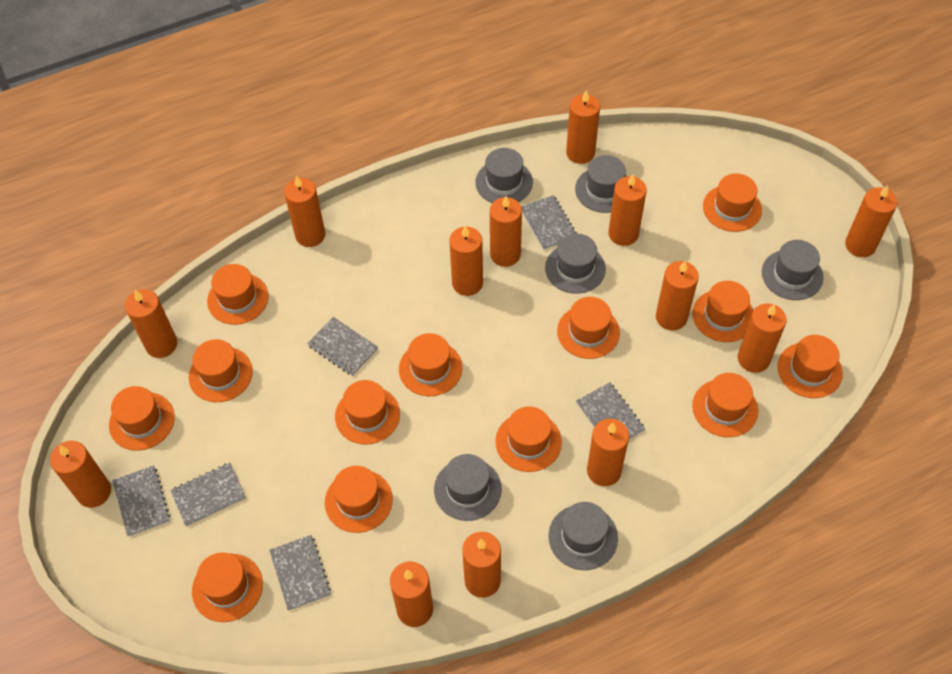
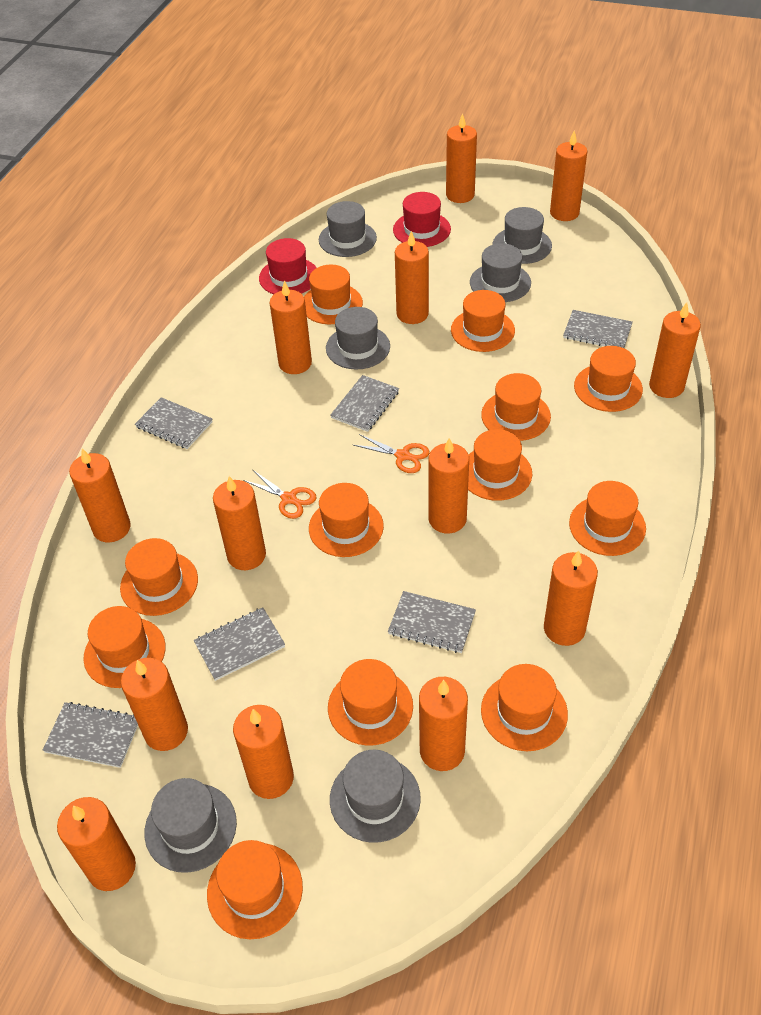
orange hat: [109,386,175,451] [189,339,253,402] [192,552,263,622] [207,264,269,325] [325,466,393,533] [335,380,400,445] [399,333,462,396] [496,406,562,472] [557,297,620,359] [692,281,753,342] [692,373,758,437] [703,173,762,232] [777,335,843,398] = 13 -> [83,606,166,688] [120,538,198,616] [207,840,303,939] [304,265,363,324] [309,483,384,557] [328,659,413,746] [451,290,515,352] [468,429,532,501] [481,373,551,441] [481,664,568,751] [569,481,646,556] [574,346,643,412] = 12
orange scissors: none = 0 -> [243,470,317,519] [353,434,430,473] = 2
red hat: none = 0 -> [259,238,317,294] [393,192,451,247] = 2

